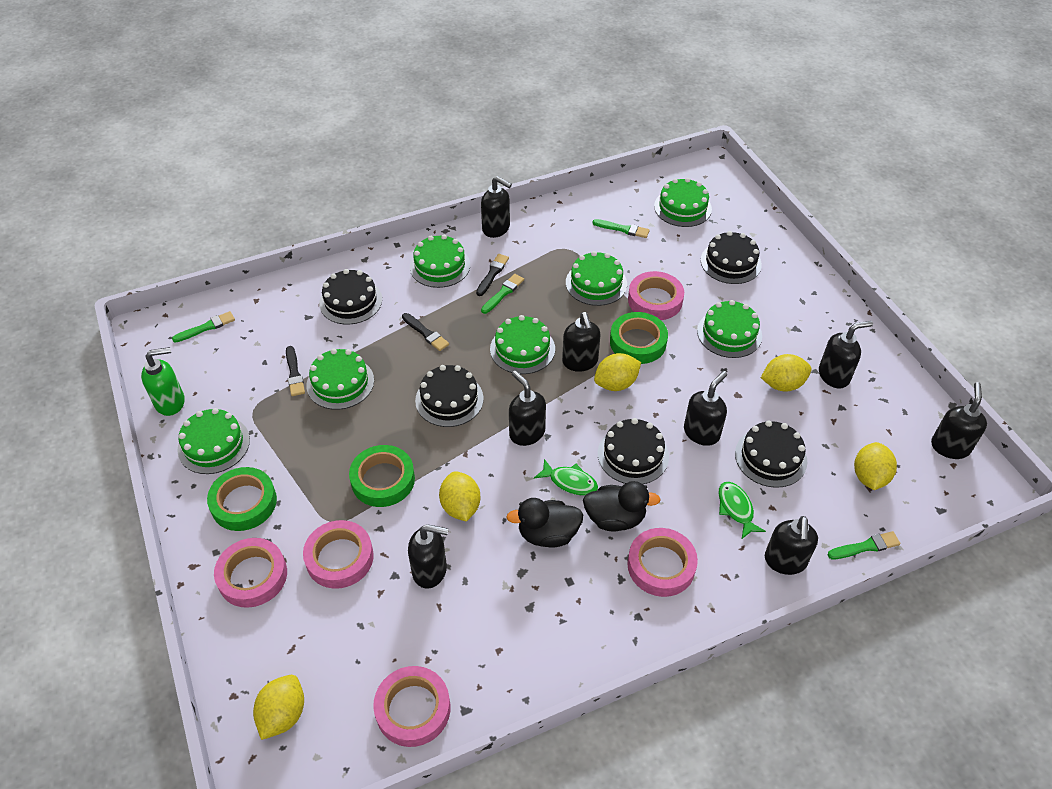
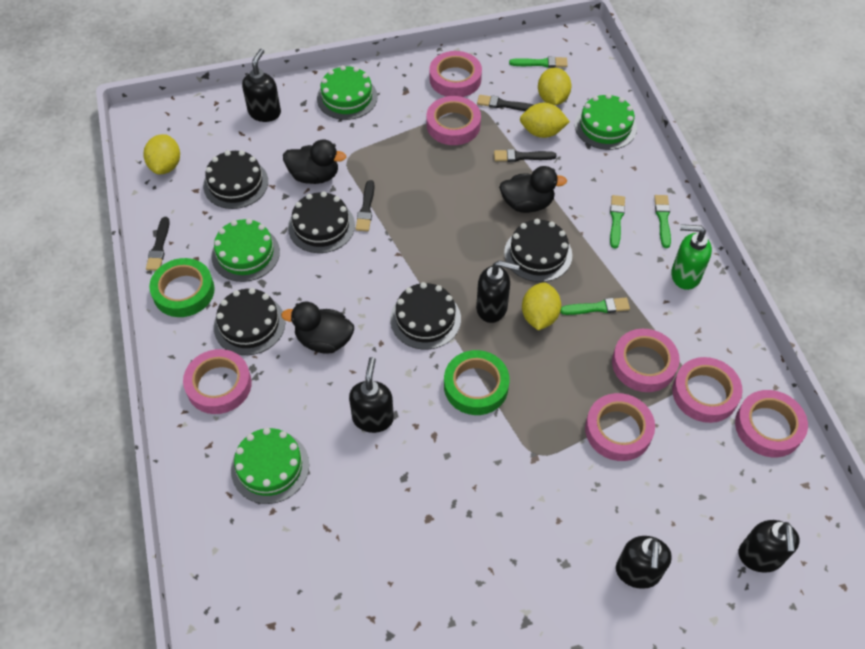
black brush: [286,346,305,396] [402,313,449,351] [476,254,509,296] = 3 -> [146,217,170,271] [355,180,375,232] [477,95,533,111] [494,149,557,162] = 4
black duck: [506,498,583,548] [583,481,661,531] = 2 -> [281,302,354,354] [283,140,346,184] [499,166,567,213] = 3
black soap dispenser: [408,524,449,588] [481,176,512,238] [509,371,546,446] [562,312,601,372] [684,371,727,446] [765,516,818,575] [819,321,873,388] [931,382,987,459] = 8 -> [242,49,281,122] [349,357,394,433] [476,260,520,323] [616,536,672,589] [739,520,800,572] = 5
green cake: [177,408,250,474] [306,349,374,410] [410,235,470,288] [490,315,555,374] [566,251,627,306] [654,178,712,227] [697,300,762,358] = 7 -> [211,219,280,282] [231,428,309,504] [317,65,378,120] [575,94,637,150] = 4
green fish: [534,459,598,496] [718,482,766,540] = 2 -> none = 0
green tape: [207,467,277,531] [349,445,415,507] [610,312,668,364] = 3 -> [149,258,215,317] [444,350,510,415] = 2
pink tape: [214,538,287,608] [303,520,374,589] [373,666,450,747] [627,528,698,597] [628,271,684,320] = 5 -> [183,349,252,414] [426,96,481,145] [429,51,482,97] [585,393,655,461] [612,329,680,392] [672,357,743,423] [735,390,808,457] = 7
yellow lemon: [253,675,304,740] [439,471,480,522] [594,353,641,391] [761,354,812,392] [854,442,897,490] = 5 -> [144,134,180,174] [520,103,570,138] [522,282,561,330] [538,68,572,105] = 4

